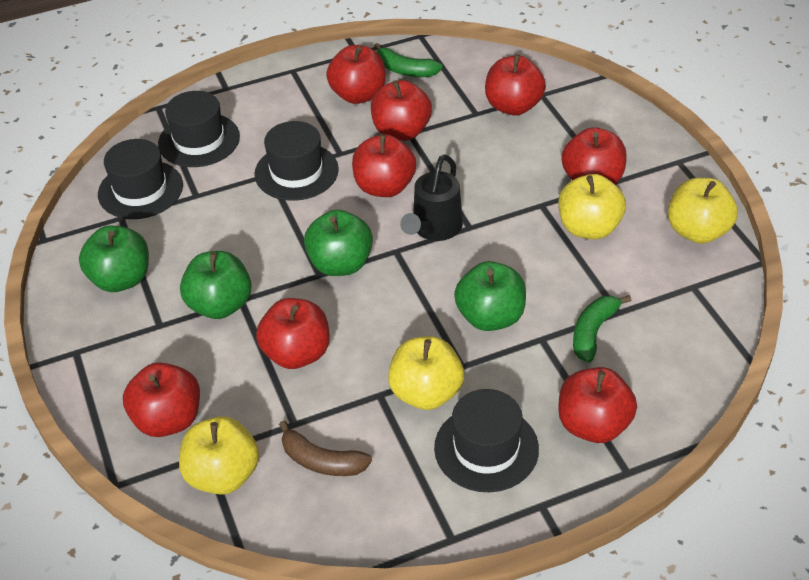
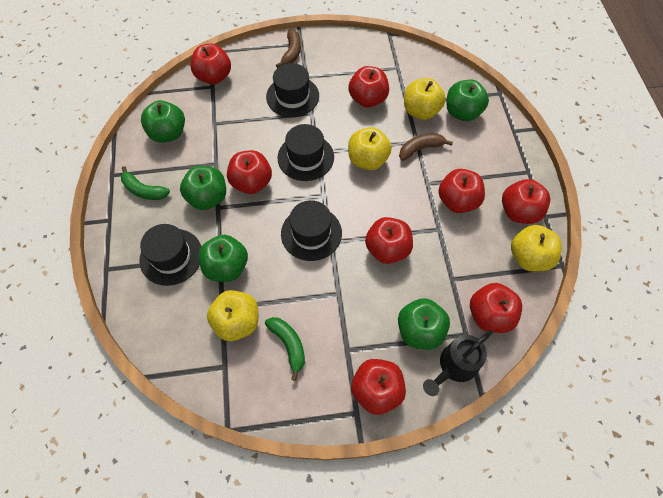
brown banana: [279,421,372,476] = 1 -> [276,29,301,68] [399,133,453,161] = 2
green apple: [79,226,149,292] [180,251,252,319] [304,210,373,276] [454,261,526,331] = 4 -> [141,100,185,143] [180,166,226,210] [199,235,248,282] [398,298,450,350] [446,80,489,121] = 5

